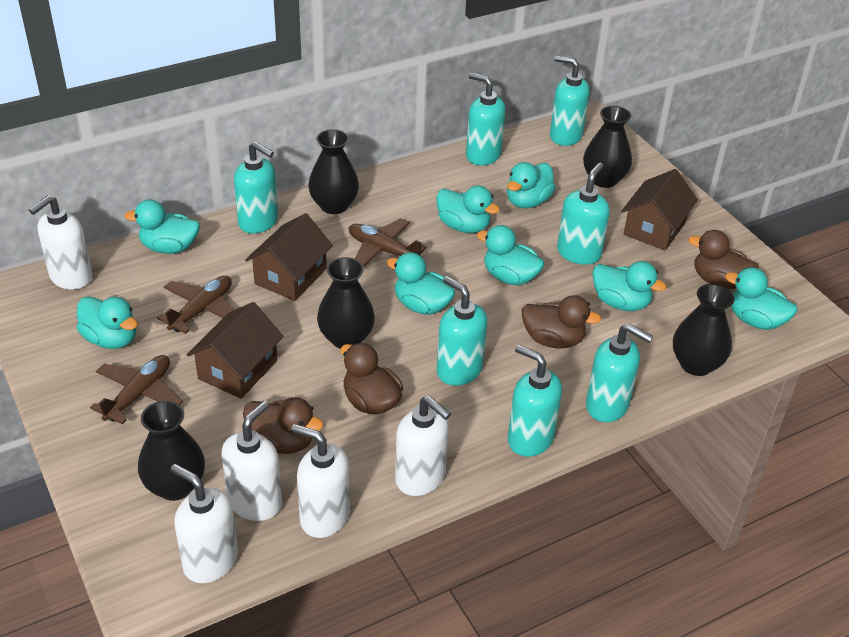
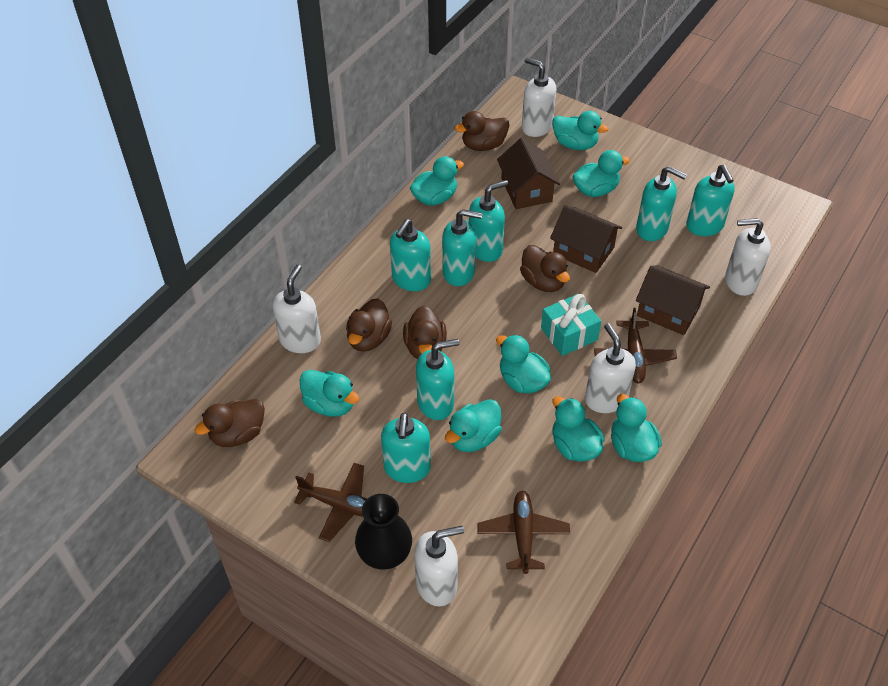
black vase: [138,401,205,501] [308,129,359,214] [317,257,375,349] [583,106,632,188] [673,284,735,376] = 5 -> [355,494,412,569] = 1
brown duck: [243,397,323,454] [340,343,403,414] [522,295,601,348] [688,230,759,289] = 4 -> [195,399,265,447] [346,299,392,352] [403,306,447,359] [455,111,509,151] [520,245,570,292] = 5
turquoise gift: none = 0 -> [541,294,601,356] = 1

